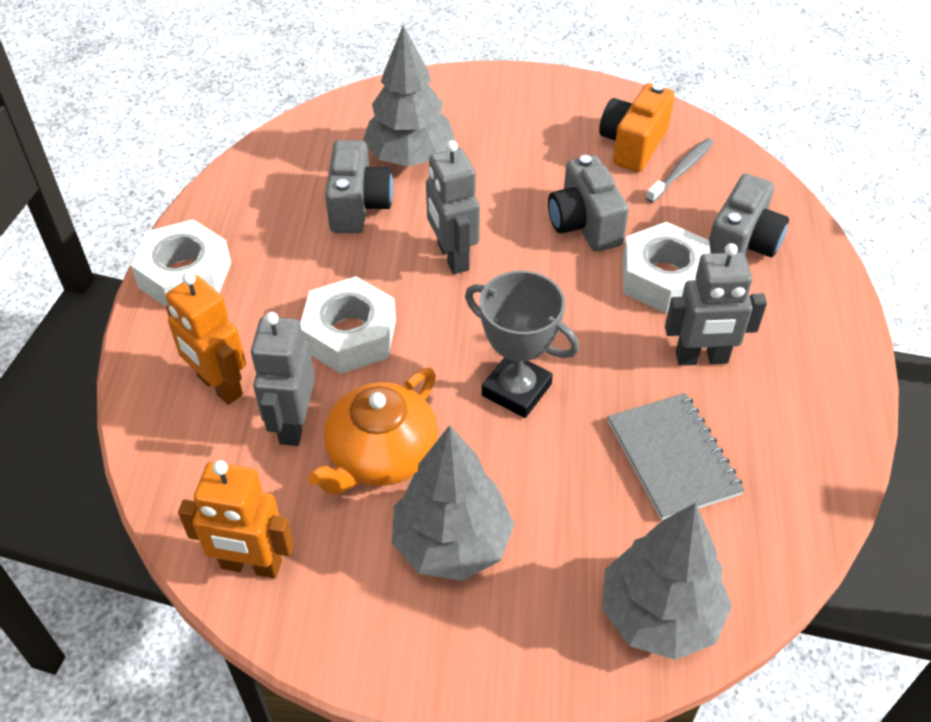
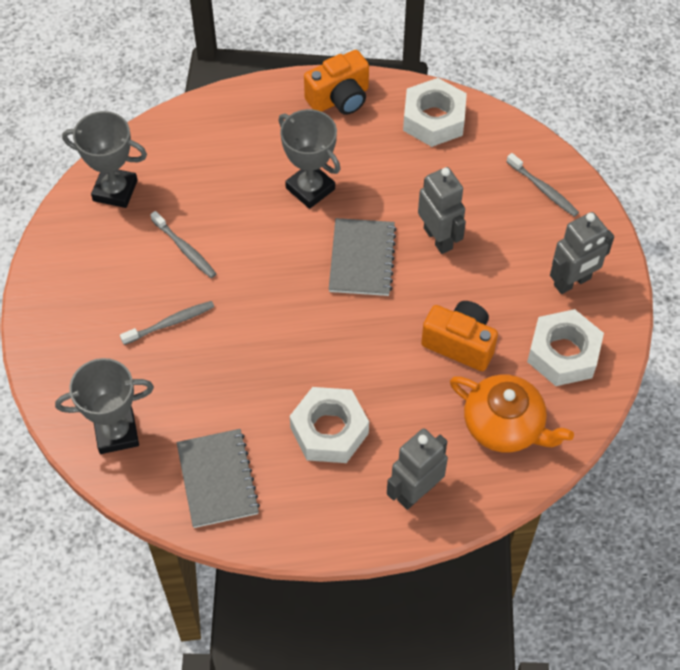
grey camera: [325,140,393,233] [548,155,629,252] [709,174,789,257] = 3 -> none = 0
grey notebook: [608,393,745,521] = 1 -> [176,429,260,528] [329,218,397,296] = 2
grey toothbrush: [646,138,714,203] = 1 -> [120,301,214,345] [150,211,216,278] [507,153,579,217] = 3
grey tree: [363,25,455,167] [392,425,514,581] [602,503,732,660] = 3 -> none = 0
grey trophy: [465,270,579,418] = 1 -> [55,358,154,454] [62,111,147,208] [278,109,340,209] = 3
orange camera: [599,83,674,172] = 1 -> [304,50,369,115] [421,301,498,371] = 2
orange robot: [166,272,246,405] [178,460,294,579] = 2 -> none = 0

